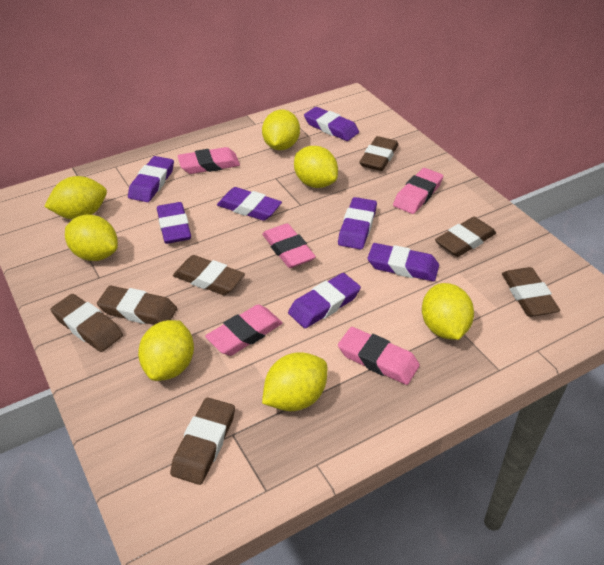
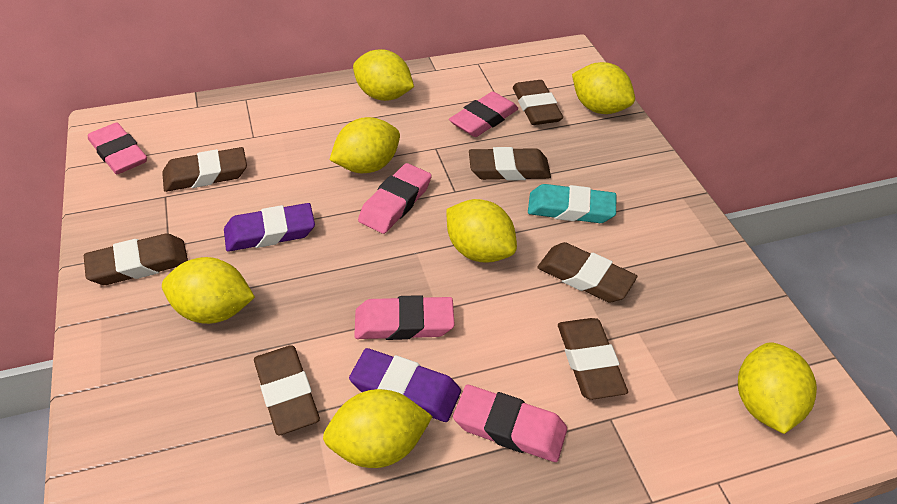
purple eraser: [128,156,174,202] [157,202,191,244] [217,187,282,221] [288,273,361,328] [304,107,359,141] [338,197,377,250] [367,243,439,282] = 7 -> [224,203,315,252] [349,348,461,422] = 2
turquoise eraser: none = 0 -> [528,184,616,223] = 1

